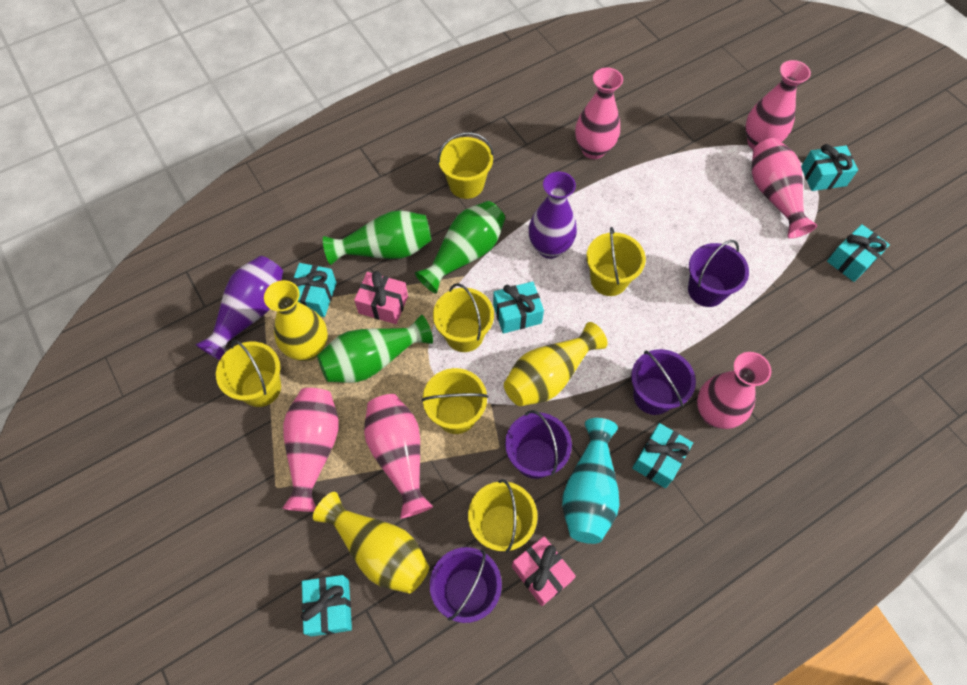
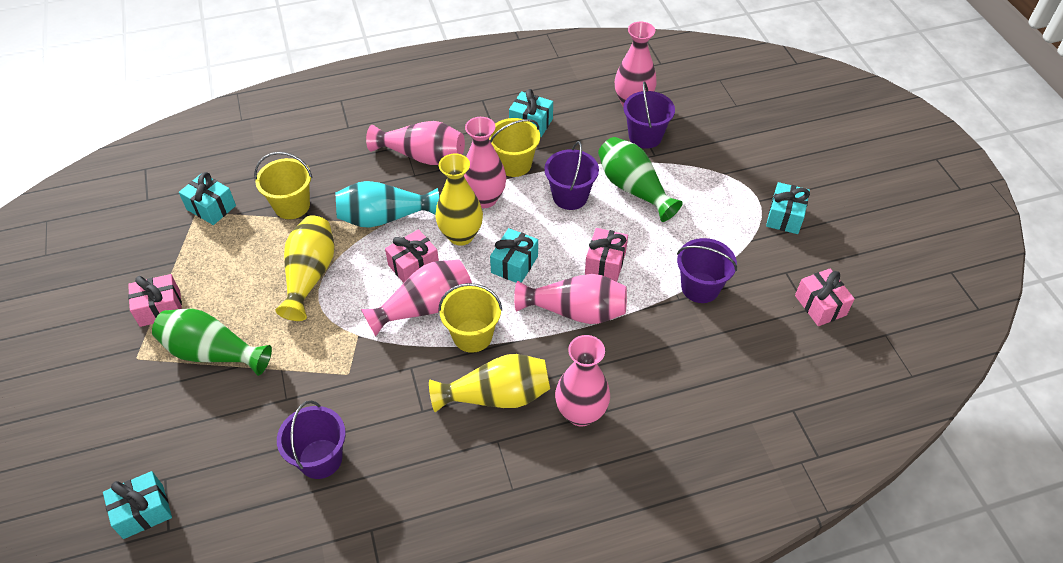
green vase: [317,315,433,383] [323,210,431,265] [415,201,505,294] = 3 -> [152,309,272,376] [598,137,683,222] = 2
pink gift: [354,271,408,324] [512,536,576,606] = 2 -> [128,274,182,327] [385,229,439,283] [585,228,628,282] [795,269,855,326] = 4
purple vase: [195,256,283,360] [529,172,577,259] = 2 -> none = 0
turquoise gift: [290,263,337,317] [301,575,352,637] [493,281,544,334] [632,423,693,488] [801,144,858,191] [827,224,890,282] = 6 -> [103,471,172,539] [179,172,236,225] [490,228,538,283] [509,89,553,137] [766,182,810,234] = 5
yellow bucket: [216,340,281,407] [421,368,488,434] [433,283,494,352] [438,132,494,199] [468,479,538,553] [586,227,646,296] = 6 -> [254,152,312,219] [438,283,502,353] [489,118,540,177] = 3

